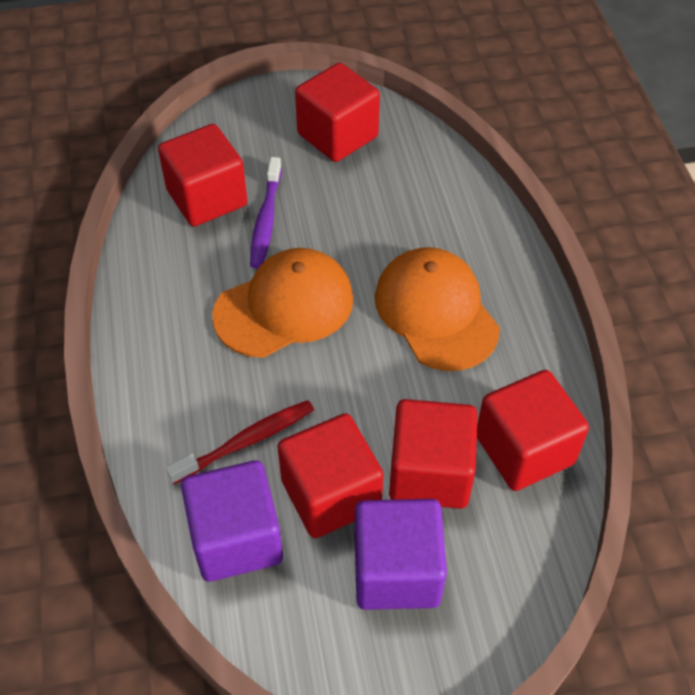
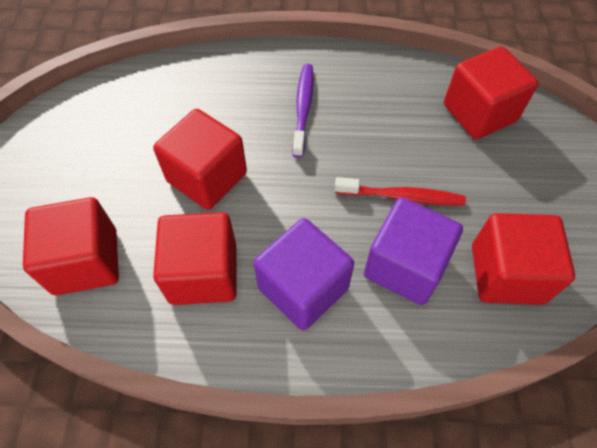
orange cap: [212,248,354,358] [375,247,500,371] = 2 -> none = 0

